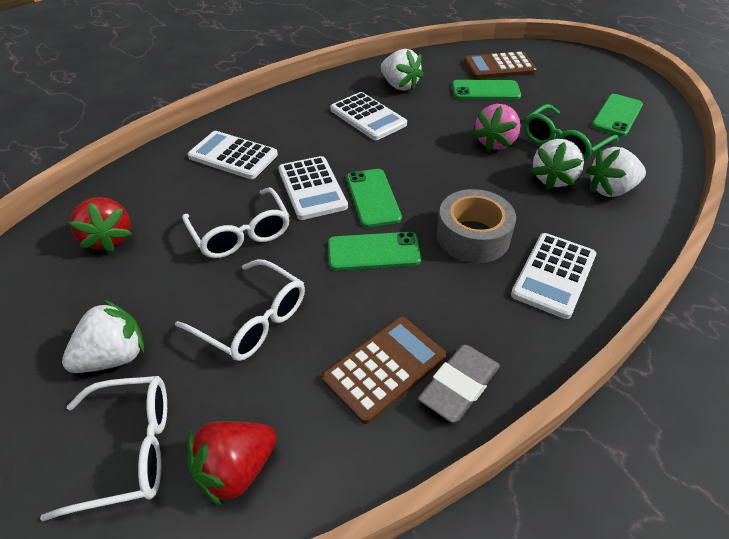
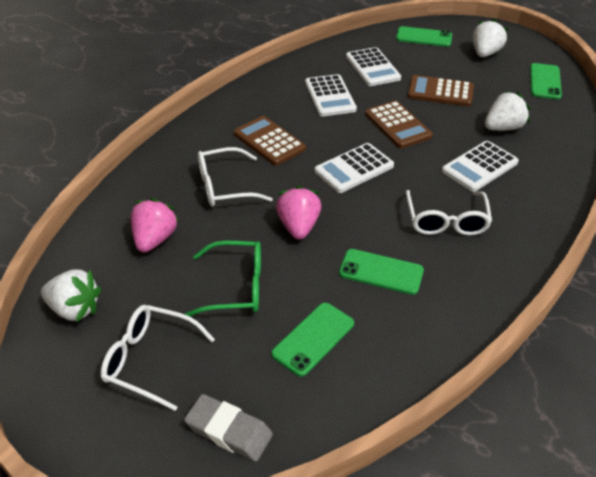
brown calculator: [322,317,447,424] [464,51,537,79] = 2 -> [234,116,306,166] [365,101,433,148] [408,75,474,106] = 3
grey tape: [437,189,516,263] = 1 -> none = 0
pink strawberry: [472,104,521,152] = 1 -> [131,198,179,253] [276,186,321,240] = 2
red strawberry: [69,197,132,253] [187,421,277,508] = 2 -> none = 0
white strawberry: [62,300,144,373] [381,49,424,91] [531,139,584,190] [586,147,646,197] = 4 -> [41,269,101,323] [473,19,508,57] [485,91,530,131] = 3

